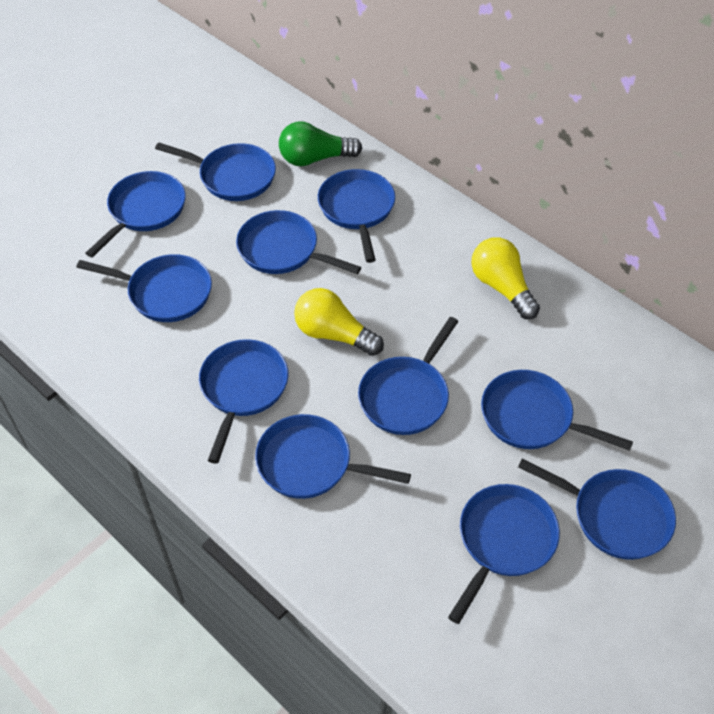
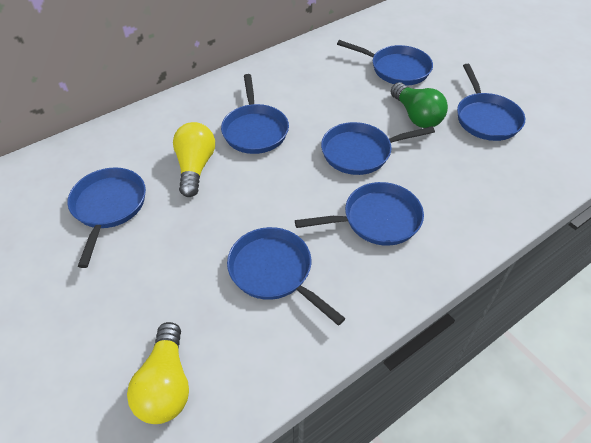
blue pan: [77,254,212,322] [85,171,186,258] [155,142,276,201] [199,339,288,464] [236,210,361,274] [255,414,411,499] [318,169,395,263] [358,317,459,435] [448,484,560,624] [481,370,633,451] [518,459,676,560] = 11 -> [68,167,146,268] [221,74,289,154] [227,227,345,326] [295,182,424,246] [321,122,435,175] [337,40,433,86] [457,64,525,141] = 7

